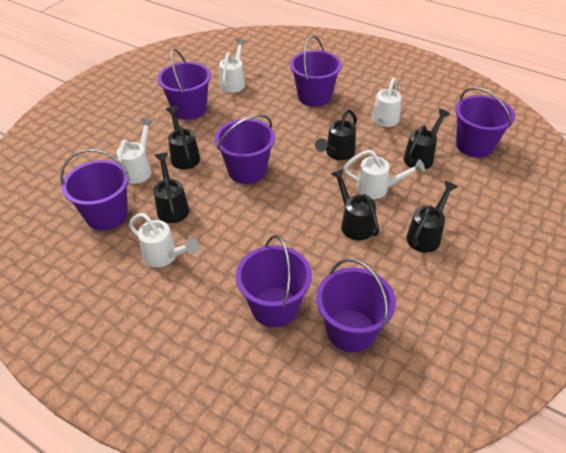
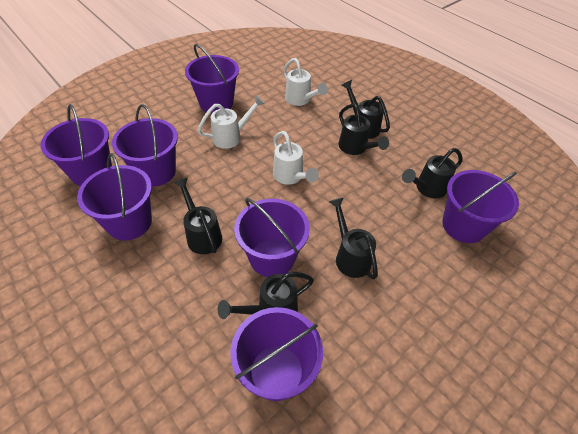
white watering can: [117,118,154,184] [129,213,199,267] [219,38,246,93] [344,150,425,199] [372,78,402,127] = 5 -> [197,95,265,149] [273,131,319,185] [283,58,328,106] = 3

